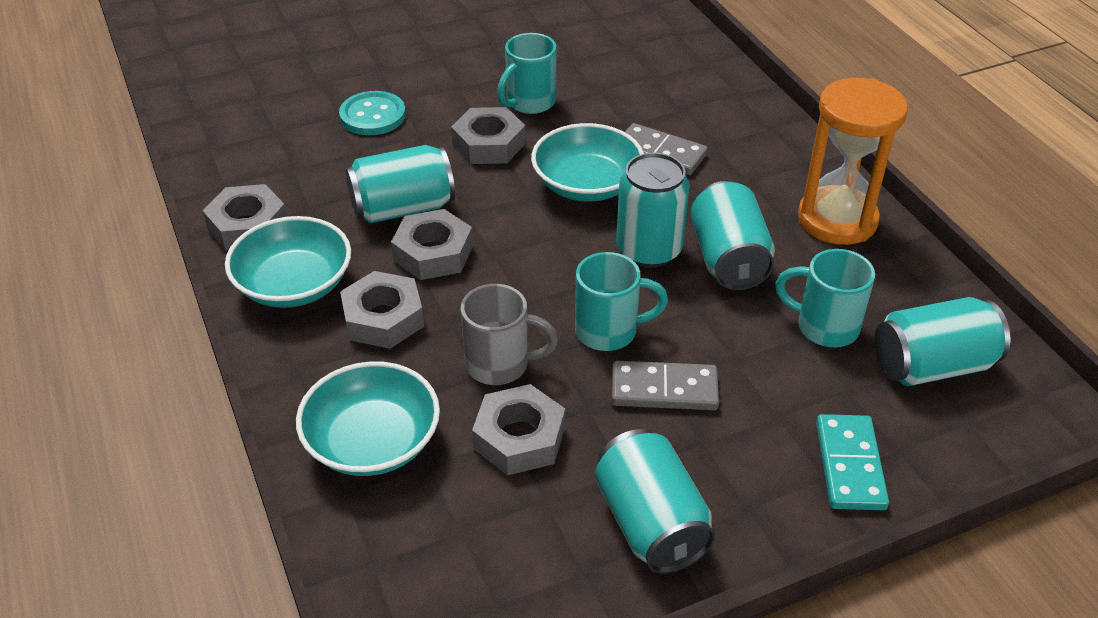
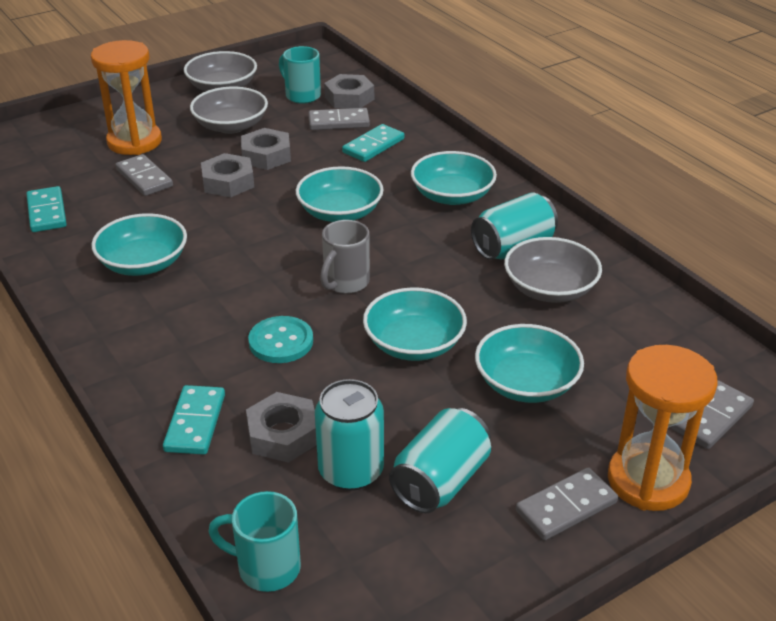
grey bowl: none = 0 -> [184,51,257,91] [190,87,268,134] [504,237,602,303] = 3
grey domino: [612,361,719,410] [625,123,708,175] = 2 -> [116,154,173,196] [308,108,370,130] [516,467,618,540] [671,380,754,449] = 4
grey nut: [203,184,287,250] [340,271,424,349] [391,209,473,280] [451,107,526,164] [472,384,565,475] = 5 -> [201,153,254,197] [241,128,291,170] [246,392,317,463] [324,74,374,109] = 4
orange hourglass: [798,78,908,245] = 1 -> [91,40,162,155] [608,345,718,511] = 2
turquoise bowl: [225,216,351,308] [296,361,440,476] [531,123,644,201] = 3 -> [91,213,187,276] [296,166,384,222] [363,287,467,361] [411,151,497,205] [475,324,584,403] = 5
turquoise can: [346,145,455,223] [595,429,715,574] [616,153,690,268] [690,181,775,290] [874,297,1010,386] = 5 -> [315,379,384,491] [389,408,491,513] [471,193,558,260] = 3
turquoise domino: [816,414,889,510] = 1 -> [27,186,67,232] [163,385,225,455] [342,124,404,162] = 3
turquoise mug: [497,33,557,114] [575,252,668,351] [775,249,875,347] = 3 -> [208,491,301,592] [279,46,321,104] = 2

